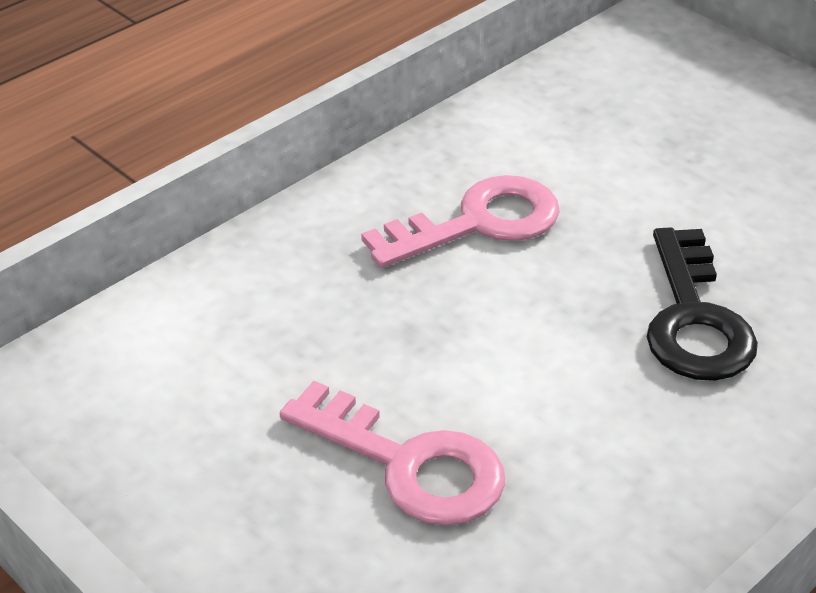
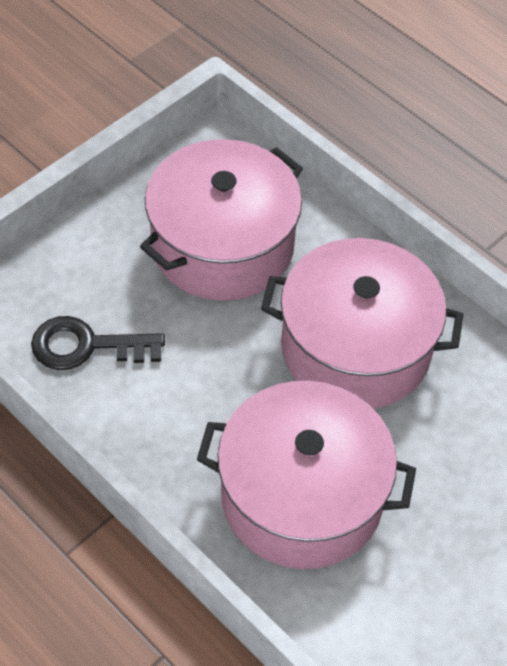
pink key: [280,381,505,526] [361,175,560,268] = 2 -> none = 0
pink pot: none = 0 -> [140,139,303,301] [197,381,416,569] [261,238,464,409] = 3

